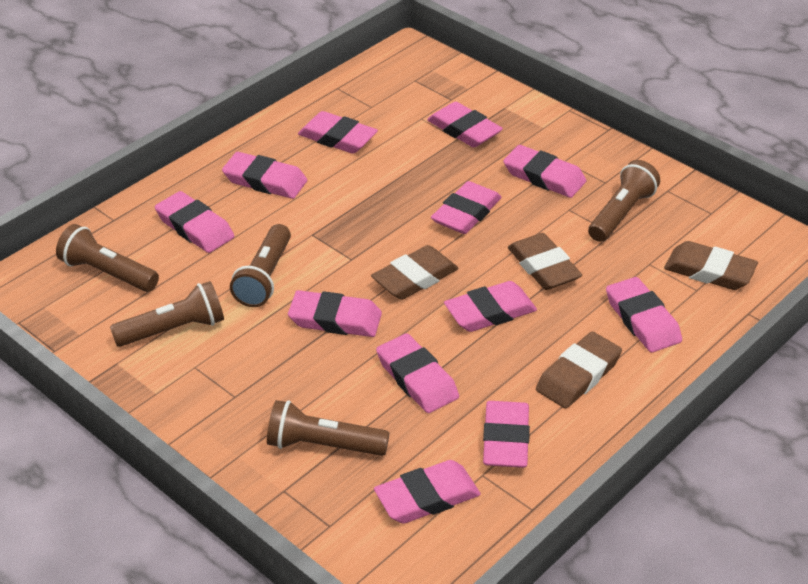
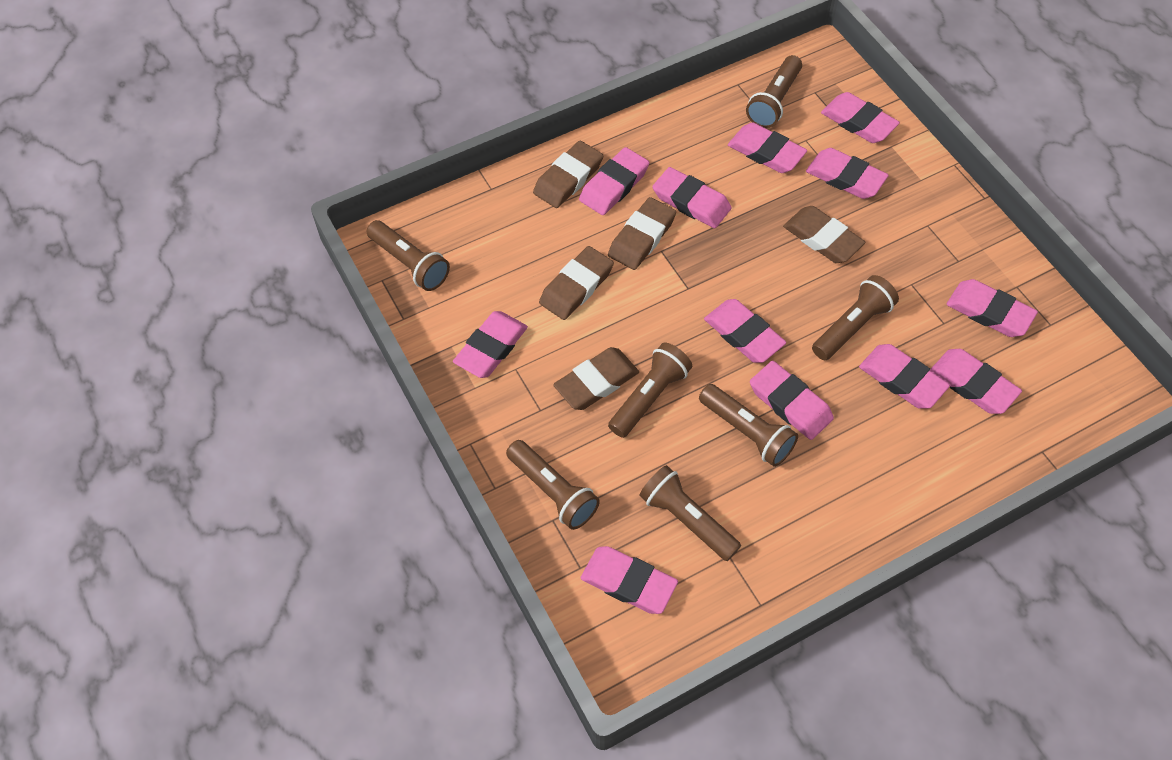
brown eraser: [371,245,459,300] [508,233,582,290] [536,332,622,408] [664,241,758,290] = 4 -> [533,141,603,208] [539,246,614,320] [553,347,639,410] [608,197,676,270] [783,206,866,263] = 5
brown flashlight: [56,224,159,292] [110,281,224,347] [230,224,291,307] [267,400,389,456] [588,160,660,242] = 5 -> [367,220,450,291] [506,440,600,530] [608,343,692,438] [639,465,741,561] [699,384,798,467] [746,55,802,128] [812,275,899,360] = 7

